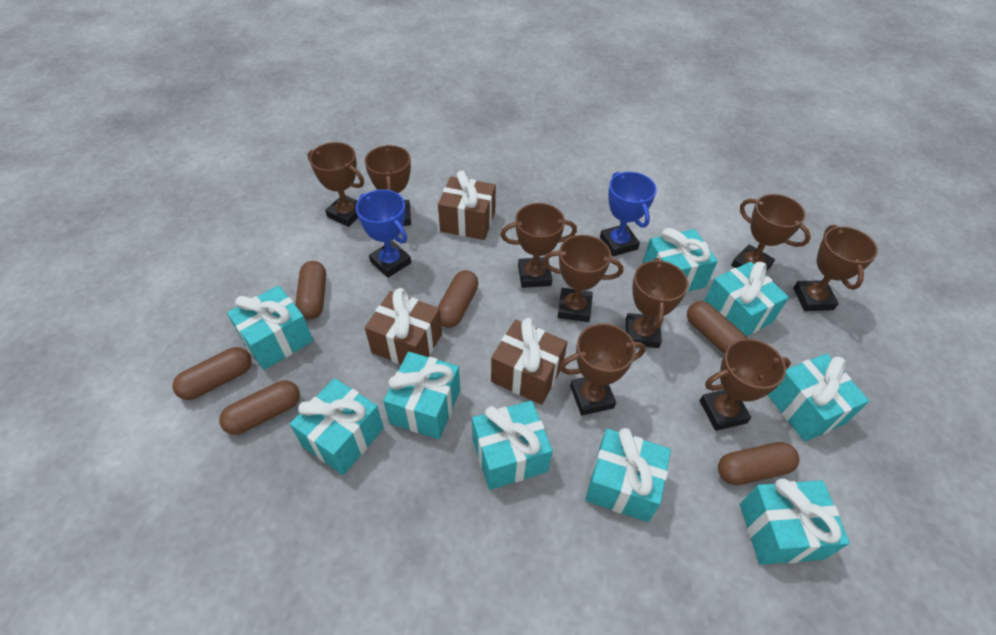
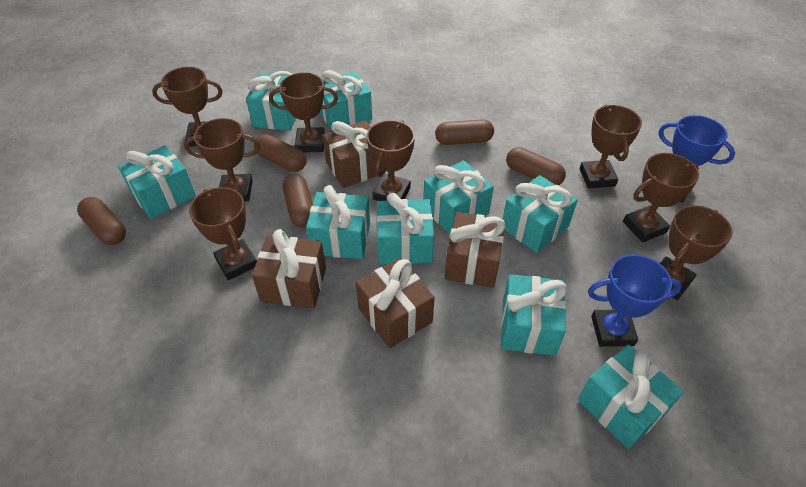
brown capsule: [172,347,251,400] [219,380,300,435] [295,261,326,320] [438,270,478,328] [687,301,748,354] [718,442,799,485] = 6 -> [77,197,126,245] [254,134,307,172] [283,174,313,227] [435,119,494,145] [506,147,566,185] = 5
brown gift: [365,288,442,364] [438,170,496,240] [491,318,567,405] = 3 -> [252,229,326,308] [323,120,382,188] [356,258,435,348] [445,212,506,288] = 4
brown trophy: [308,142,364,227] [365,145,411,226] [501,203,577,288] [543,235,623,322] [559,323,646,415] [626,258,689,348] [700,339,791,431] [731,194,811,271] [793,225,878,311] = 9 -> [152,67,223,147] [184,118,260,201] [189,187,257,280] [269,72,338,152] [367,120,415,201] [579,105,642,188] [623,153,699,242] [660,205,733,300] = 8

